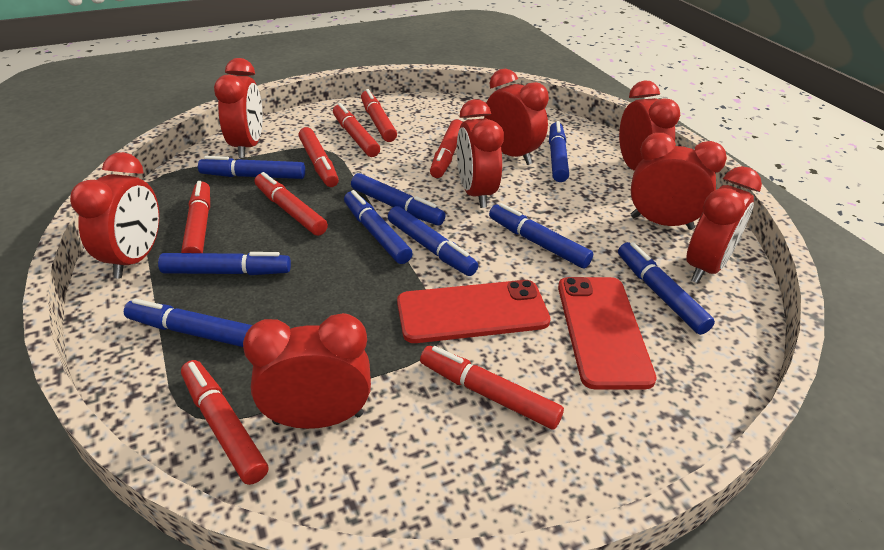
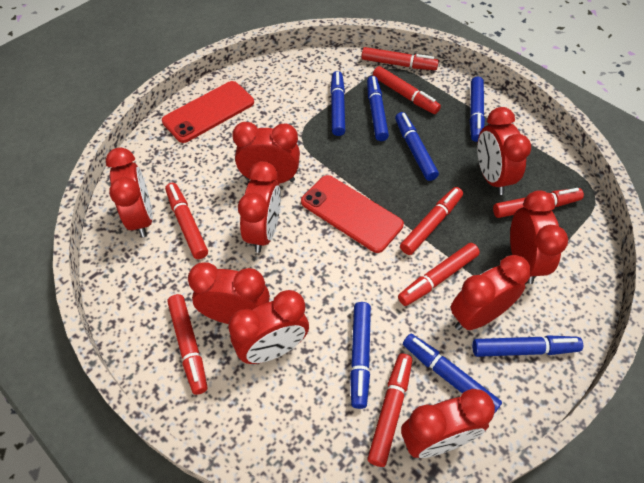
blue marker: [124,299,252,347] [158,252,291,275] [198,156,305,179] [344,190,413,264] [351,173,446,225] [388,206,478,276] [489,203,593,268] [549,121,569,182] [618,242,715,335] = 9 -> [330,71,345,136] [350,302,371,409] [367,76,389,141] [395,112,439,181] [403,334,502,414] [470,77,485,142] [472,335,583,357] = 7
red clock: [70,152,159,278] [214,58,263,158] [243,313,371,429] [457,99,504,208] [484,69,549,165] [619,81,680,171] [631,133,727,230] [686,166,762,283] = 8 -> [106,147,153,237] [188,262,270,324] [228,290,309,364] [232,122,300,184] [238,161,281,253] [401,389,495,458] [451,255,531,330] [477,107,531,195] [510,190,568,284] = 9

